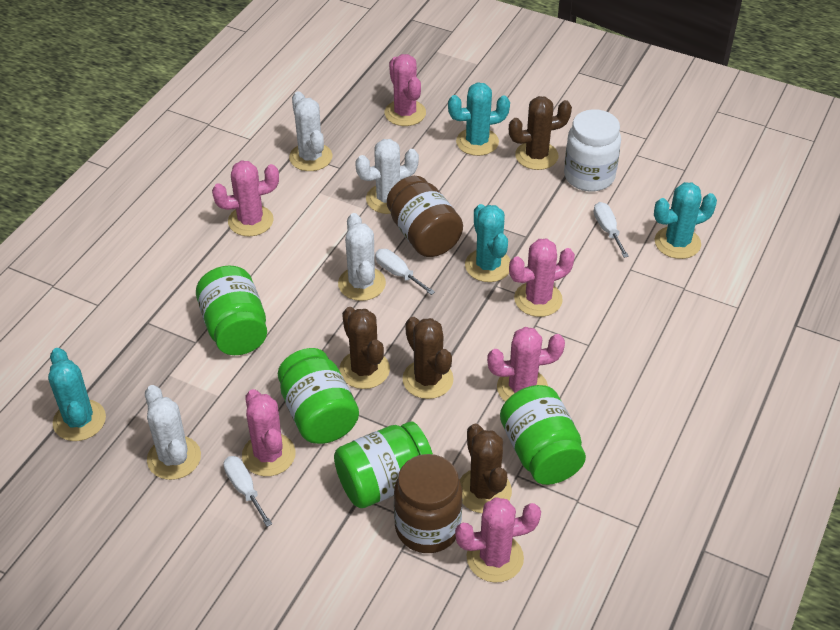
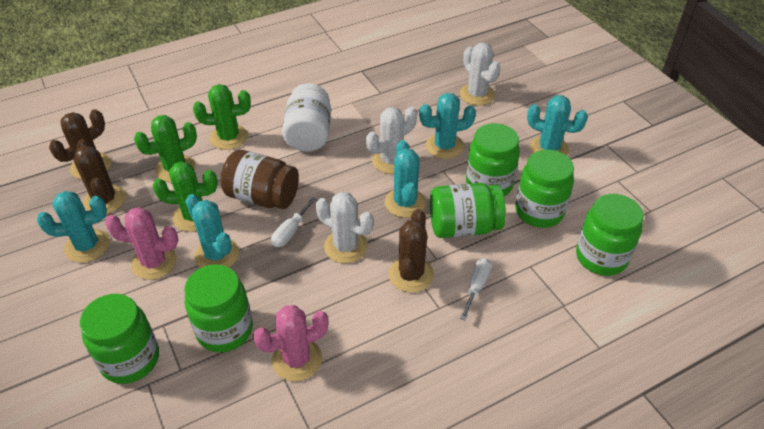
brown cactus: [339,307,390,389] [402,317,454,399] [460,424,512,513] [509,96,572,170] = 4 -> [49,109,111,180] [74,139,126,214] [388,209,434,293] = 3
brown jar: [387,176,463,257] [394,454,462,553] = 2 -> [221,150,299,209] = 1
green cactus: none = 0 -> [134,115,197,182] [153,162,218,232] [193,84,251,150] = 3
green jar: [196,265,267,355] [278,348,359,444] [334,421,433,508] [500,385,586,485] = 4 -> [80,294,159,384] [184,264,253,352] [430,183,506,238] [466,123,520,196] [515,150,574,228] [576,194,643,276] = 6
pink cactus: [212,161,279,236] [242,389,296,476] [385,54,426,126] [455,497,541,583] [487,327,565,402] [509,239,575,317] = 6 -> [105,207,178,280] [253,305,329,381] = 2
turquoise cactus: [48,348,106,441] [448,82,510,156] [465,204,511,282] [654,182,717,259] = 4 -> [37,191,110,263] [185,194,239,268] [385,140,426,218] [419,93,476,159] [527,95,588,156] = 5
white cactus: [145,385,201,480] [289,91,332,171] [338,213,386,301] [355,139,419,214] = 4 -> [316,192,373,263] [366,106,417,174] [460,43,500,106] = 3
white screwdriver: [223,456,272,527] [375,249,435,295] [594,202,629,258] = 3 -> [271,197,317,247] [460,258,492,320] = 2

